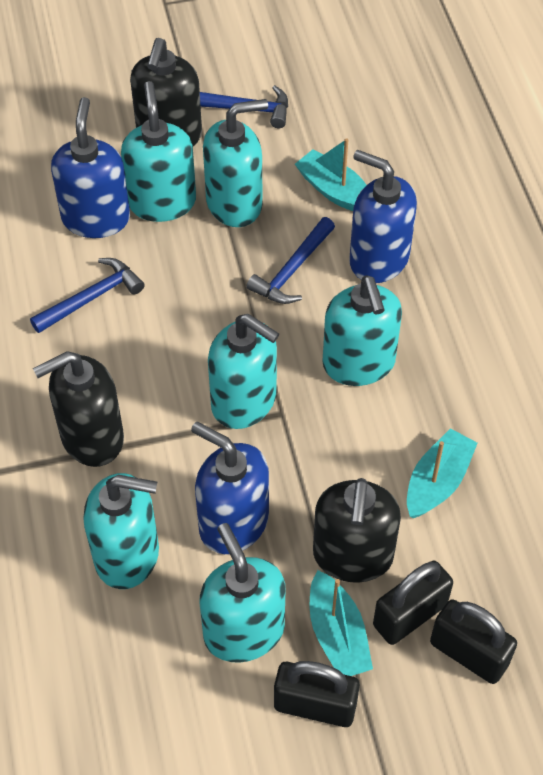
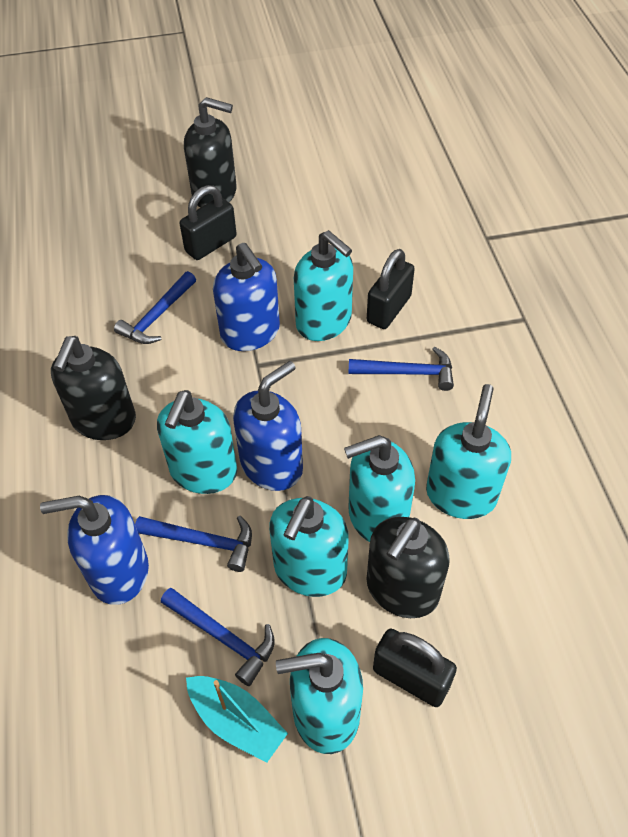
blue hammer: [30,258,145,333] [200,85,288,128] [246,217,335,304] = 3 -> [114,271,196,344] [135,516,252,572] [161,588,275,686] [348,347,454,391] = 4
turquoise boat: [295,138,367,211] [310,570,373,676] [407,428,478,518] = 3 -> [186,676,288,763] = 1

